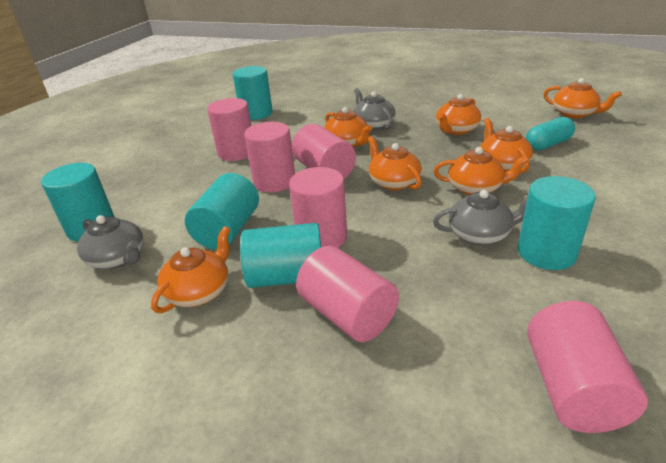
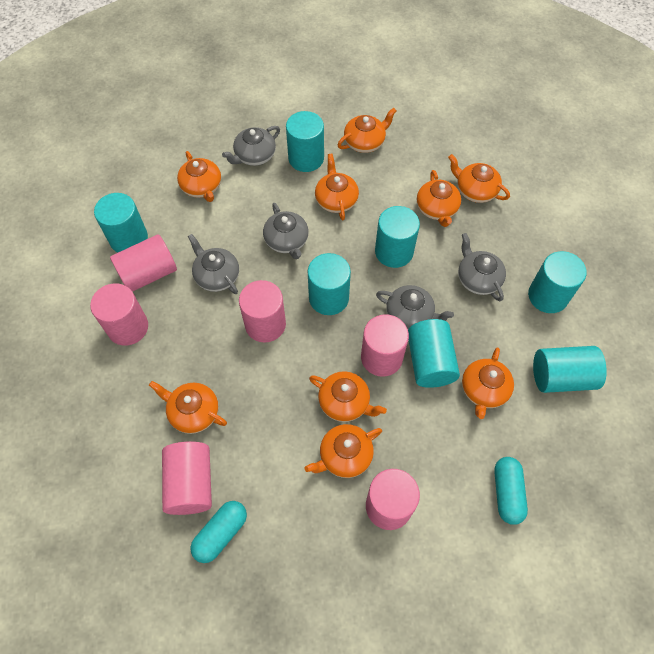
grey teapot: [77,215,143,269] [353,88,395,131] [433,190,528,245] = 3 -> [188,234,239,294] [222,126,280,166] [263,203,309,259] [376,285,454,329] [458,233,506,301] = 5
orange teapot: [151,226,230,313] [324,107,372,147] [368,136,422,191] [434,147,529,195] [436,94,481,135] [480,118,533,173] [543,78,622,118] = 7 -> [149,381,227,434] [177,151,221,202] [305,424,382,478] [309,371,387,422] [315,154,359,221] [337,108,397,153] [417,170,461,227] [448,154,510,203] [462,347,514,419] = 9
turquoise capsule: [526,117,575,151] = 1 -> [191,501,247,563] [494,457,528,525] = 2
turquoise cylinder: [41,163,115,241] [185,173,259,250] [233,66,273,120] [240,223,321,288] [518,176,596,270] = 5 -> [94,193,148,253] [286,111,324,172] [308,253,351,315] [375,206,420,268] [408,319,460,388] [528,251,587,313] [533,346,607,393] = 7

